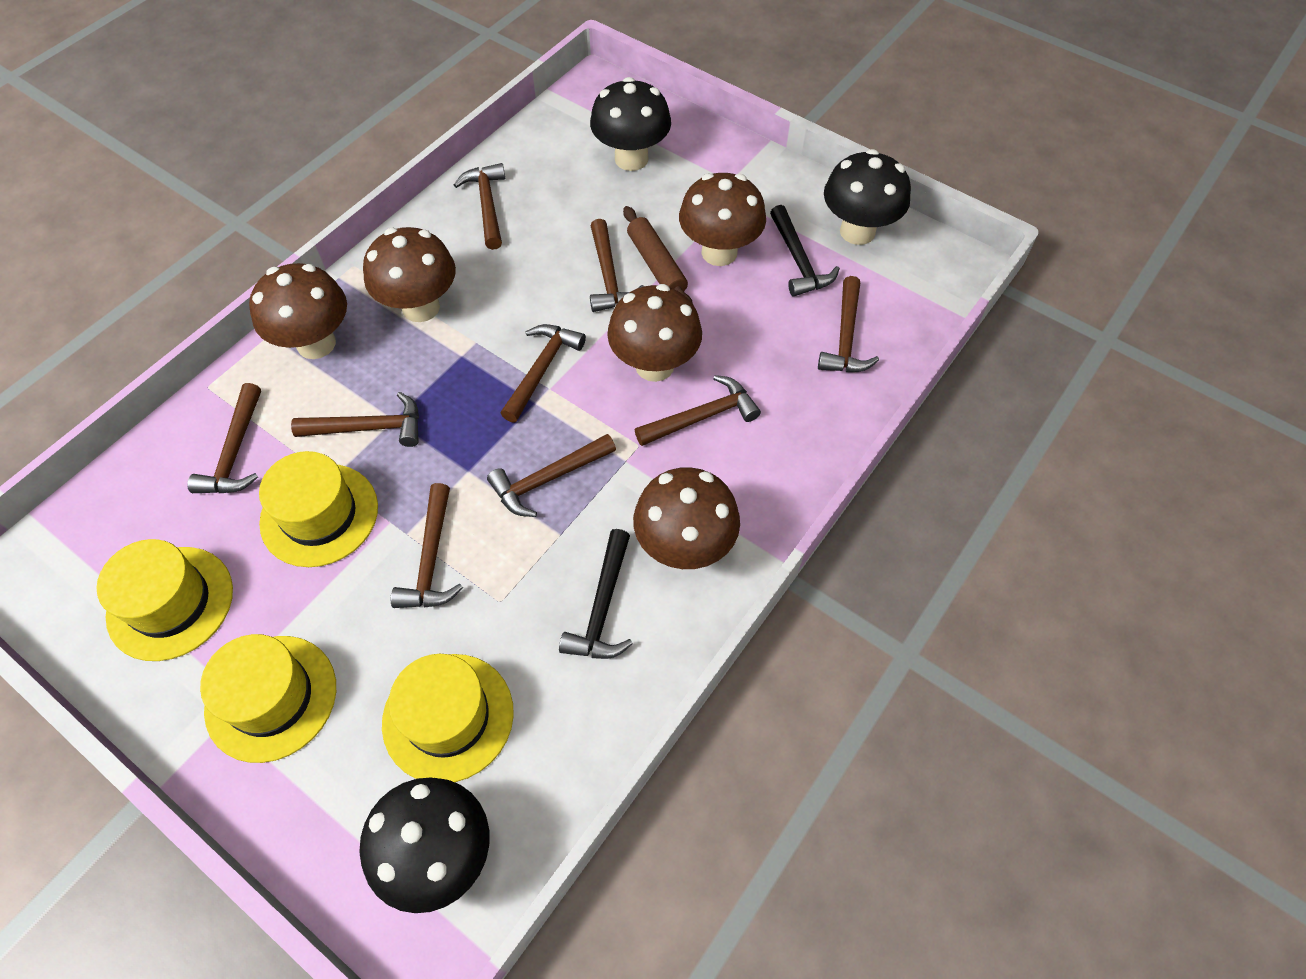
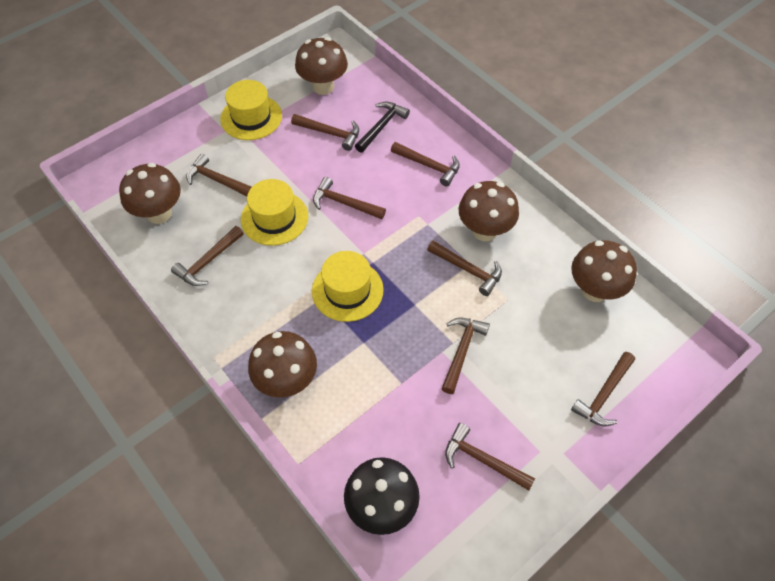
black hammer: [559,529,633,659] [770,205,840,297] = 2 -> [355,102,410,153] = 1
black mushroom: [359,778,489,913] [590,77,671,171] [824,149,911,245] = 3 -> [344,457,420,535] = 1
brown rolling pin: [623,206,693,303] = 1 -> none = 0
yellow hat: [97,539,233,661] [200,634,336,763] [259,451,378,567] [382,654,514,782] = 4 -> [220,80,282,140] [241,179,308,246] [312,251,384,322] = 3

